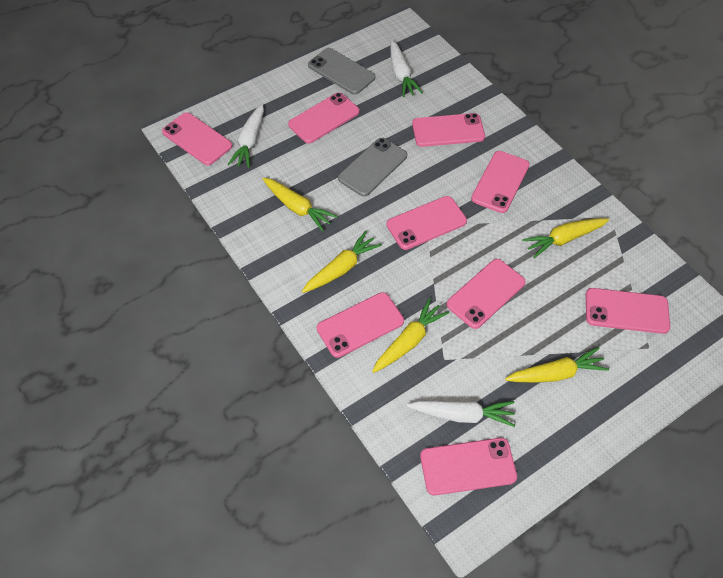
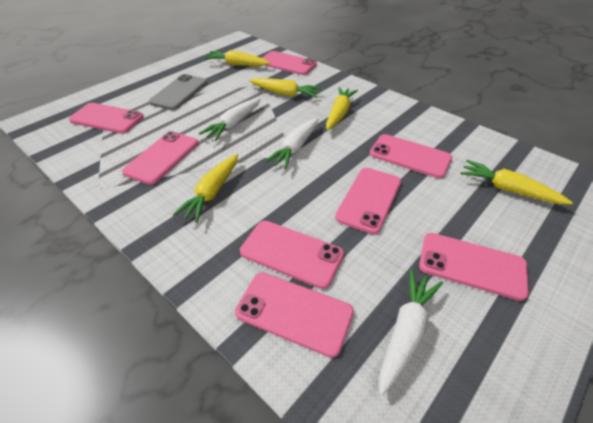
grey phone: [308,48,375,95] [338,138,407,197] = 2 -> [149,74,207,110] = 1
pink phone: [162,112,232,165] [288,93,360,144] [317,292,404,358] [386,196,467,250] [412,113,485,147] [420,438,517,495] [447,259,526,329] [471,151,530,213] [586,288,670,334] = 9 -> [69,103,144,134] [122,131,198,185] [235,272,354,358] [240,221,344,289] [262,51,317,75] [335,168,401,234] [370,134,452,178] [419,233,529,301] = 8

